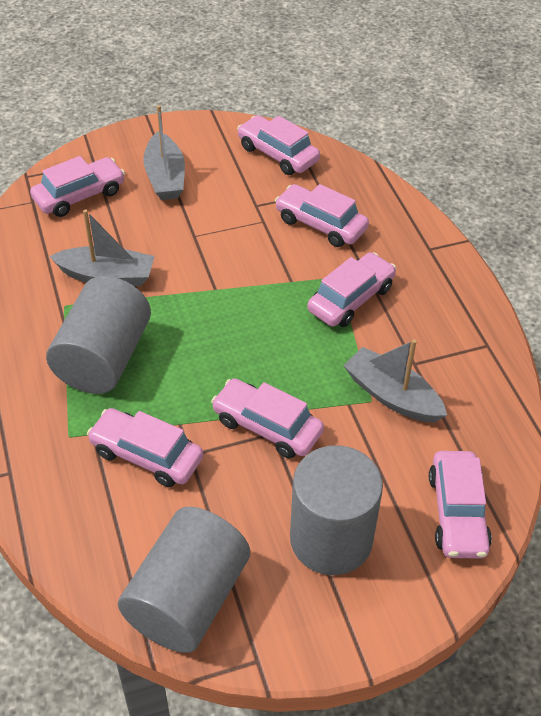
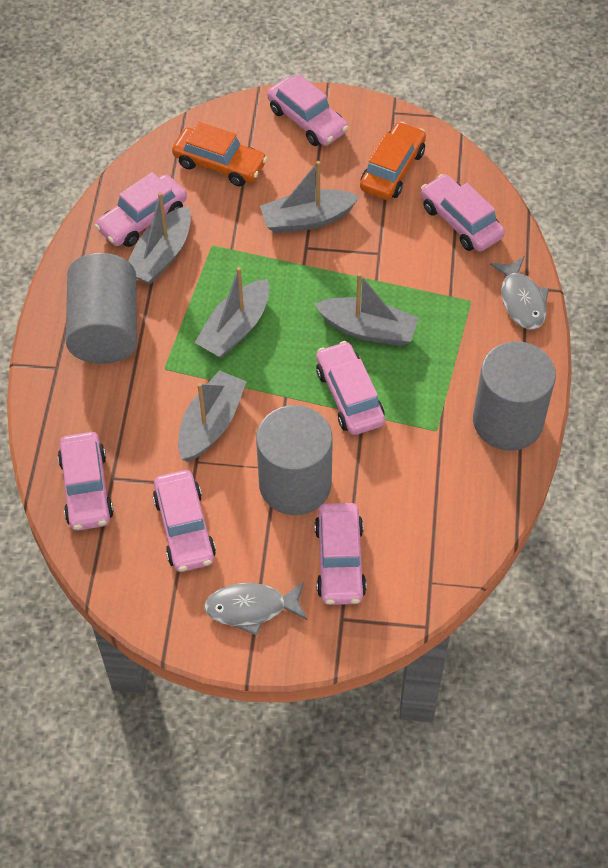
grey boat: [50,209,155,286] [143,105,185,200] [343,339,447,423] = 3 -> [128,192,191,285] [178,370,247,462] [195,267,269,358] [260,161,360,234] [315,273,419,346] = 5
grey fish: none = 0 -> [204,582,307,636] [490,256,549,329] = 2
orange car: none = 0 -> [172,122,267,186] [360,122,426,200] = 2

